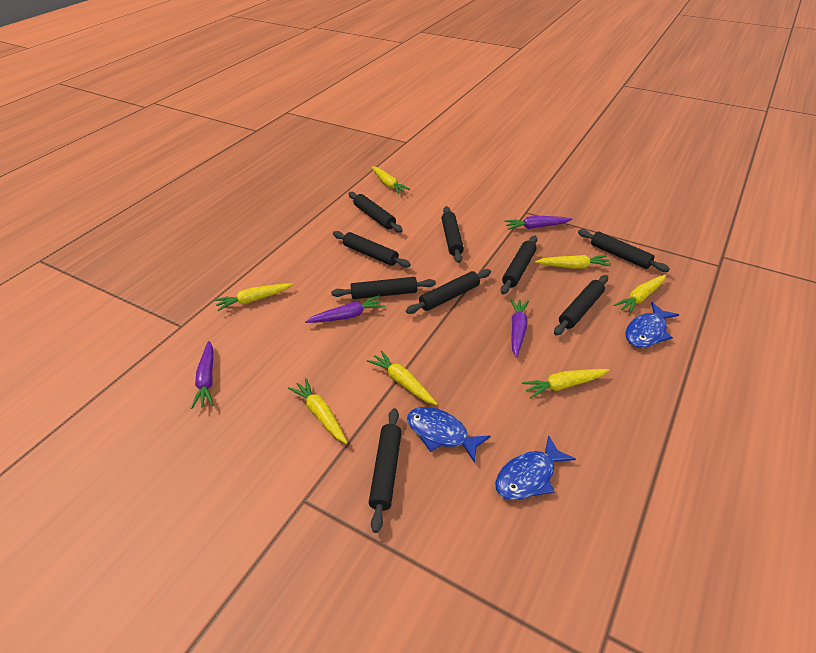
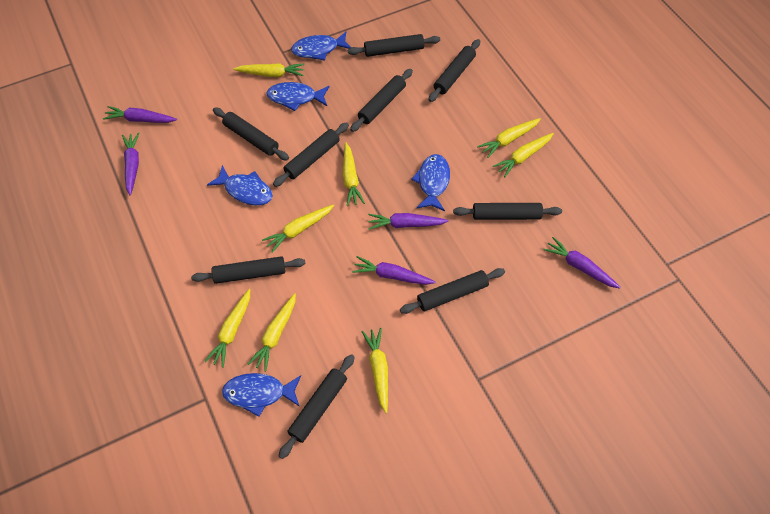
blue fish: [407,407,491,463] [495,435,576,500] [626,302,679,348] = 3 -> [207,165,273,205] [222,373,301,417] [267,82,330,111] [291,32,351,61] [411,154,450,211] = 5
purple carrot: [191,341,213,409] [305,295,385,323] [504,216,572,230] [510,299,529,358] = 4 -> [103,106,177,123] [122,132,140,195] [352,256,436,285] [368,213,449,230] [543,237,621,289] = 5
yellow carrot: [214,283,293,311] [288,378,348,444] [367,350,437,405] [372,166,410,194] [522,369,609,398] [535,255,611,269] [614,274,666,315] = 7 -> [205,289,250,368] [233,63,304,77] [248,293,296,371] [262,205,334,253] [343,142,365,206] [361,328,388,413] [477,118,541,158] [493,133,554,177] = 8

